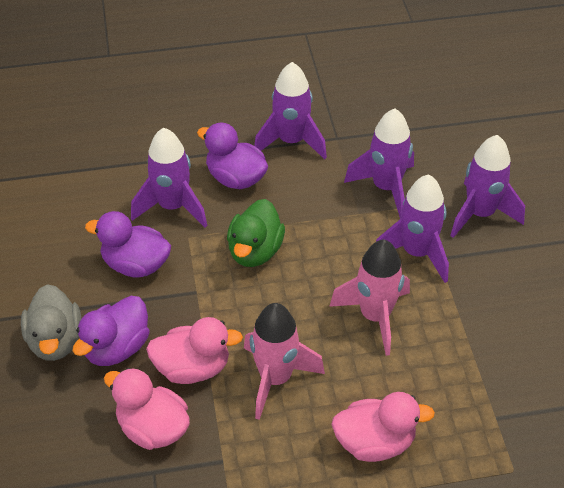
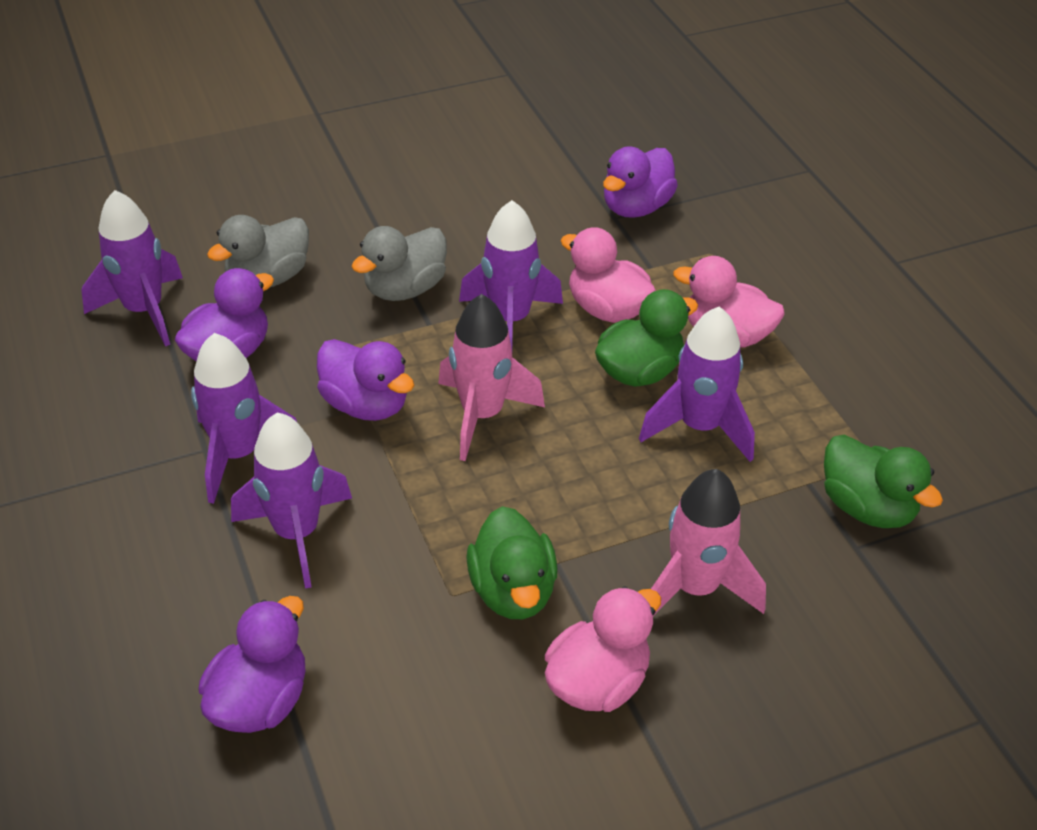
green duck: [227,199,285,267] = 1 -> [466,506,558,619] [595,289,698,387] [824,435,943,528] = 3
grey duck: [21,284,82,361] = 1 -> [207,215,309,287] [351,226,447,301] = 2
purple duck: [73,296,150,366] [85,211,171,278] [197,122,268,189] = 3 -> [175,268,274,361] [198,596,305,733] [317,339,415,421] [603,146,678,218] = 4

